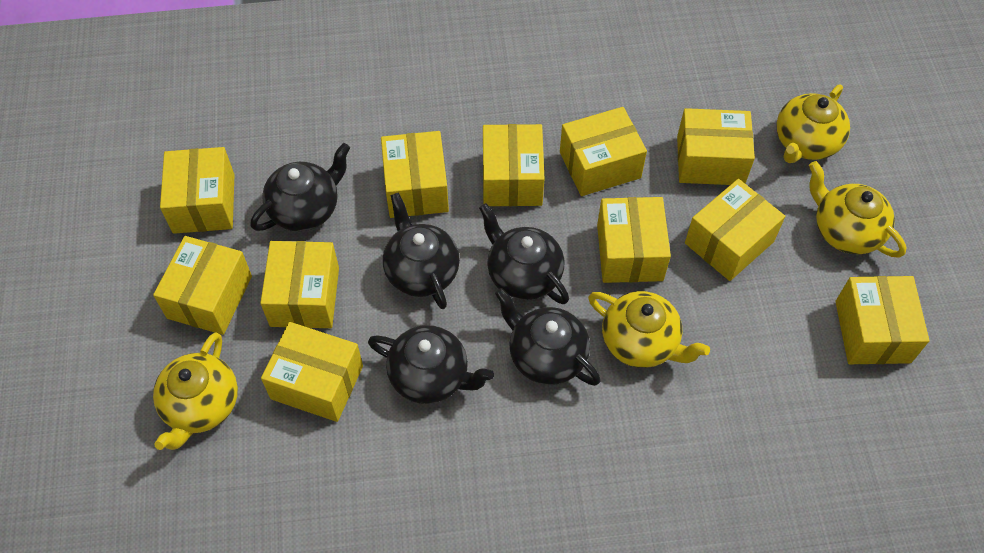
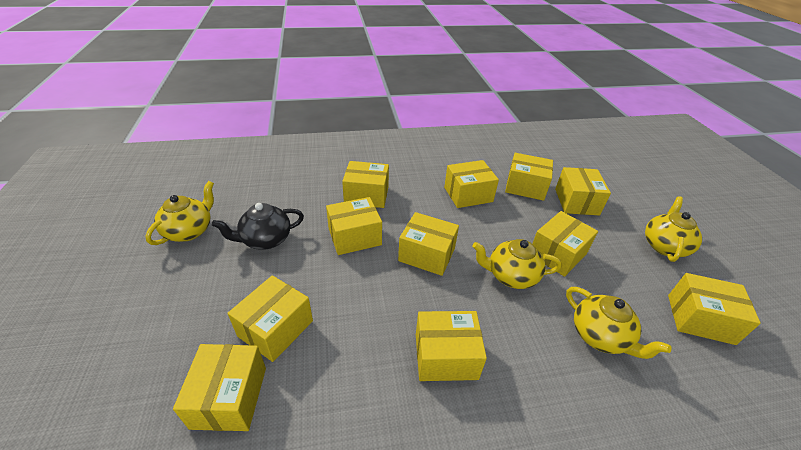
black teapot: [250,143,350,231] [368,325,494,404] [383,192,460,309] [479,203,569,304] [495,288,600,386] = 5 -> [212,203,304,250] = 1

